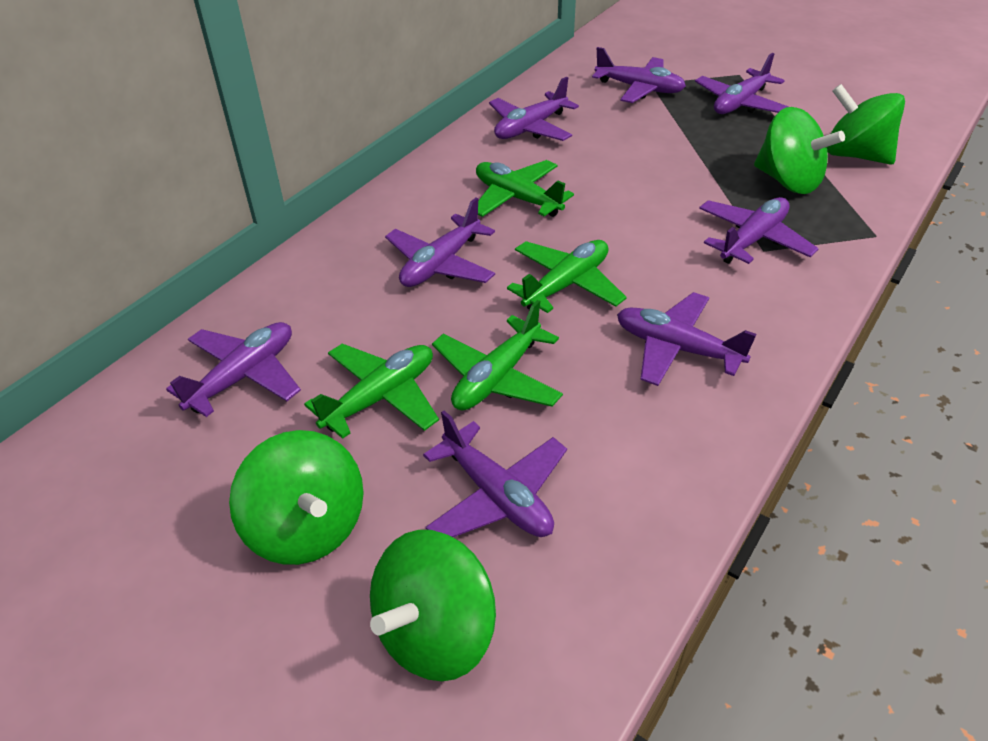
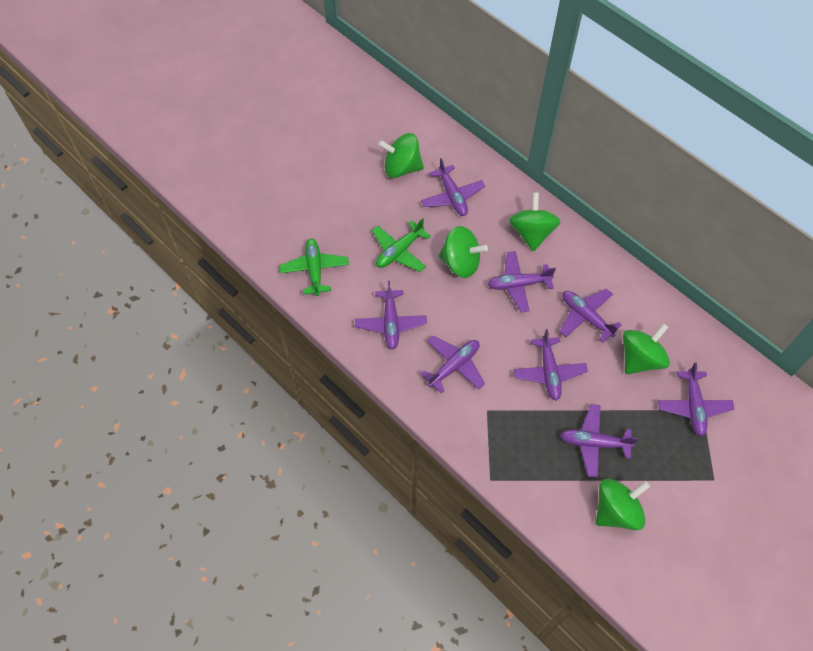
green plane: [304,344,439,439] [432,300,563,410] [476,160,574,217] [507,240,627,313] = 4 -> [279,239,349,296] [372,218,431,272] = 2
green spinning top: [229,430,364,565] [370,530,496,681] [754,107,845,194] [827,84,905,165] = 4 -> [378,133,424,178] [438,226,488,278] [509,192,561,252] [596,479,650,530] [623,323,670,374] = 5

